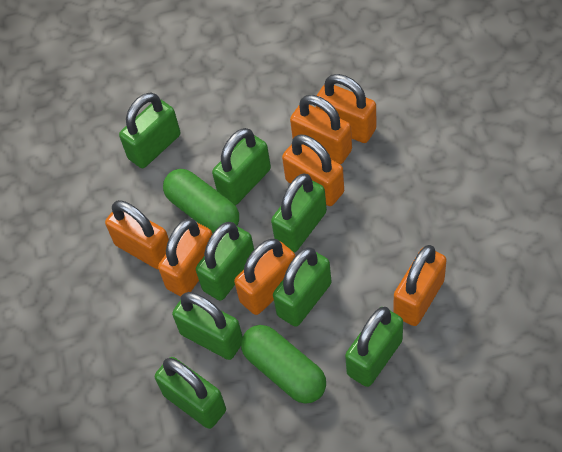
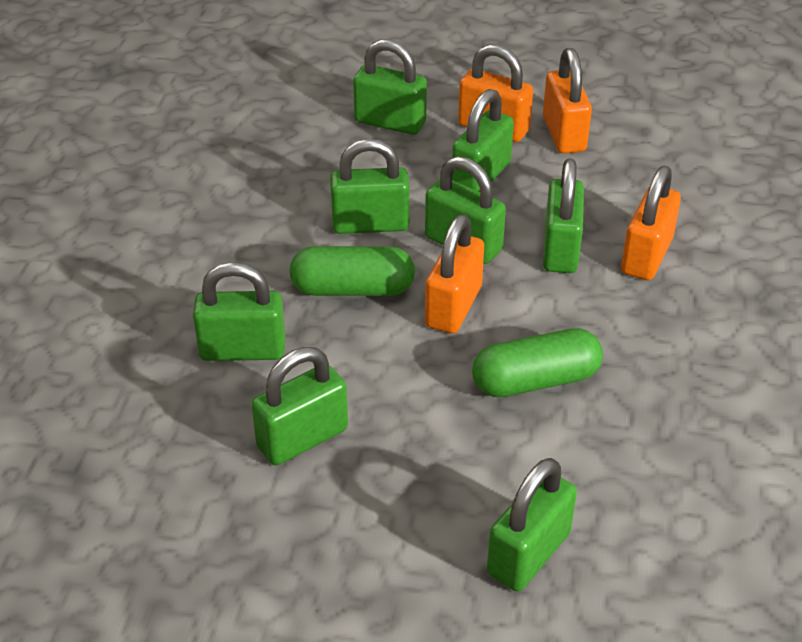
orange padlock: [105,200,169,269] [158,218,212,296] [234,239,296,315] [282,134,344,206] [290,95,352,164] [316,74,377,143] [393,245,446,326] = 7 -> [425,214,484,334] [458,44,533,142] [543,48,592,154] [621,166,681,280] = 4

